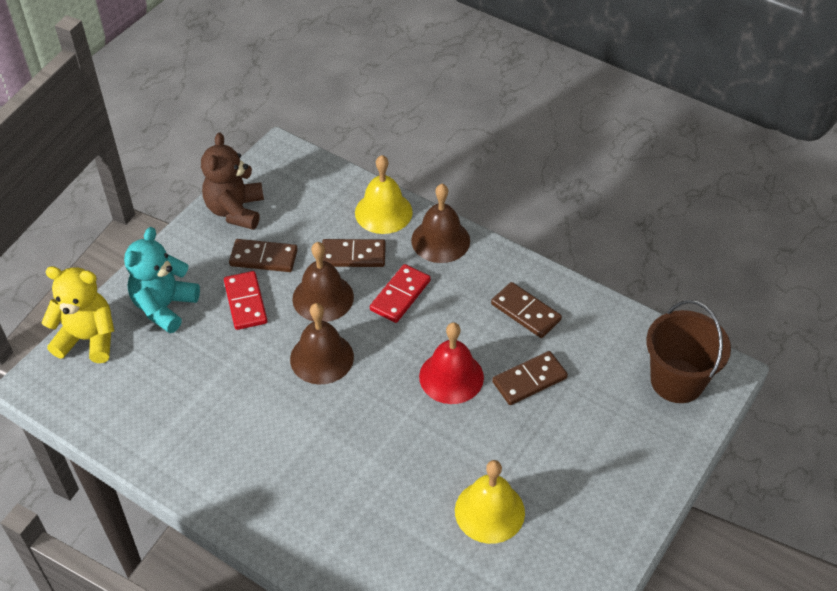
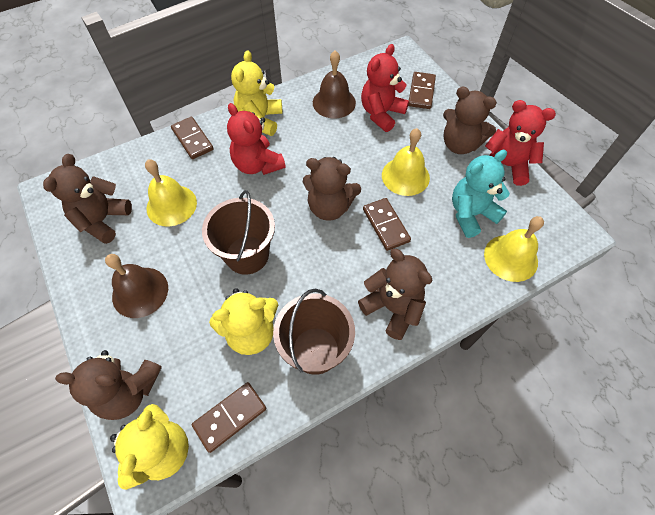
brown bell: [290,303,354,384] [292,242,354,322] [411,184,470,263] = 3 -> [105,254,168,318] [313,51,356,119] = 2
brown bucket: [646,300,731,403] = 1 -> [202,190,275,275] [273,289,355,375] = 2
brown teddy bear: [201,133,264,230] = 1 -> [43,154,132,244] [55,350,162,420] [303,157,361,221] [358,249,432,340] [443,87,497,154] = 5
red bell: [419,322,484,404] = 1 -> none = 0
red domino: [224,271,267,330] [370,264,431,323] = 2 -> none = 0
red teddy bear: none = 0 -> [227,103,286,175] [361,44,409,132] [485,100,556,186] = 3
yellow bell: [355,155,413,234] [455,460,525,544] = 2 -> [145,159,197,226] [382,128,430,196] [484,216,544,282] = 3
yellow teddy bear: [41,266,114,363] = 1 -> [110,404,189,490] [209,288,278,355] [231,50,283,136] = 3

